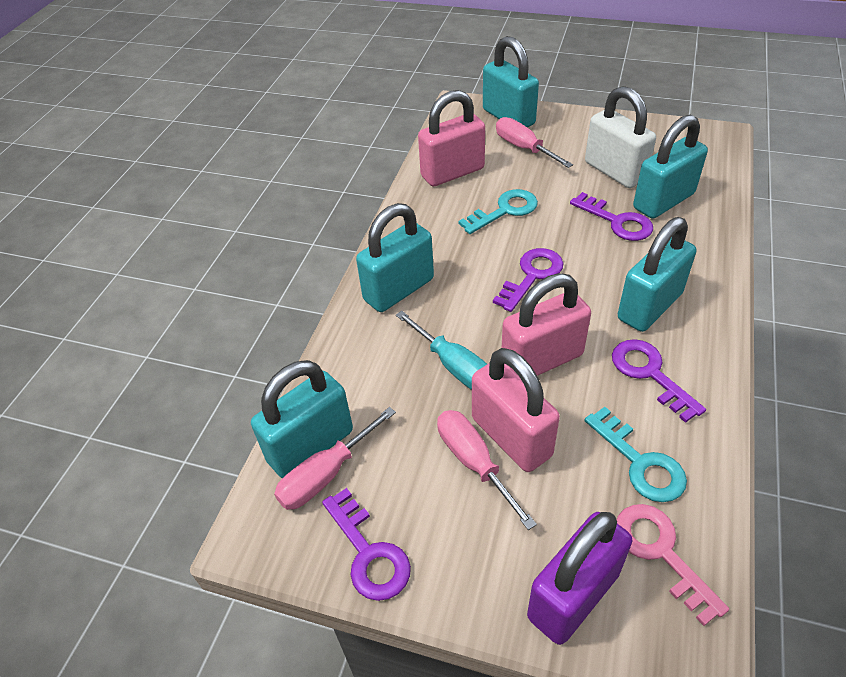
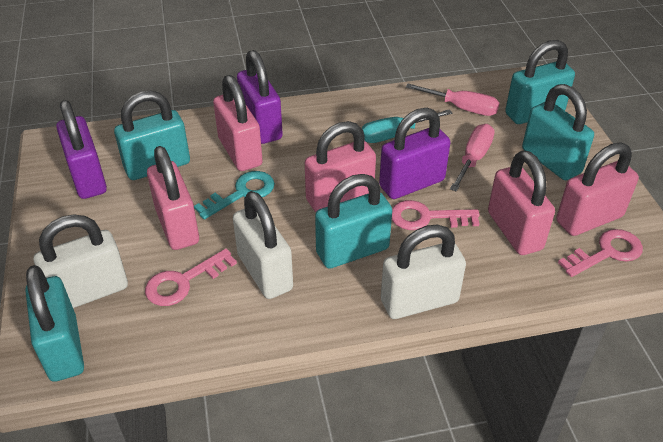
pink key: [617,504,729,626] = 1 -> [145,249,237,306] [392,200,480,230] [558,229,643,277] = 3
pink padlock: [418,90,485,186] [472,348,560,472] [502,273,591,376] = 3 -> [147,146,199,250] [213,75,263,171] [305,121,376,212] [488,150,555,255] [556,143,639,236] = 5
pink screwdriver: [274,407,396,510] [437,410,537,530] [496,117,573,168] = 3 -> [406,84,499,116] [450,124,495,192] = 2
purple key: [322,488,411,601] [493,248,564,312] [570,192,653,241] [612,339,706,423] = 4 -> none = 0
purple padlock: [527,512,633,645] = 1 -> [56,100,107,199] [237,50,283,144] [379,108,450,199] = 3
turquoise key: [458,189,538,234] [584,407,687,502] = 2 -> [194,171,275,219] = 1
white padlock: [585,86,656,188] = 1 -> [34,214,128,308] [233,191,293,299] [381,225,466,319] = 3

